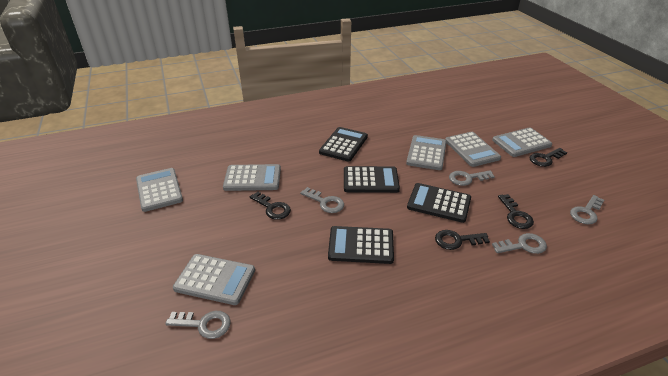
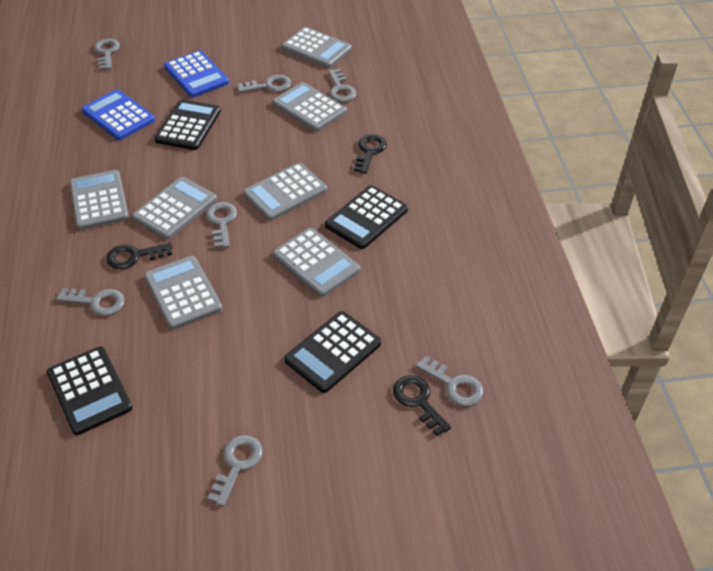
black key: [250,192,291,220] [435,230,490,250] [498,194,534,229] [530,148,567,167] = 4 -> [106,243,173,269] [354,134,387,174] [393,375,451,436] = 3
blue calculator: none = 0 -> [82,90,155,140] [164,51,229,97] = 2
grey calculator: [136,168,183,212] [173,254,255,305] [223,164,281,191] [406,135,447,170] [445,132,501,167] [492,127,552,157] = 6 -> [70,170,129,230] [132,177,217,240] [144,256,222,330] [243,163,327,221] [272,82,347,132] [273,228,360,297] [281,27,352,68] = 7
grey key: [165,311,231,339] [300,187,344,213] [449,171,495,186] [492,233,547,254] [570,195,604,225] = 5 -> [56,288,125,316] [94,39,120,70] [206,202,237,248] [208,435,263,506] [238,75,292,93] [328,69,356,102] [416,355,483,406] = 7

